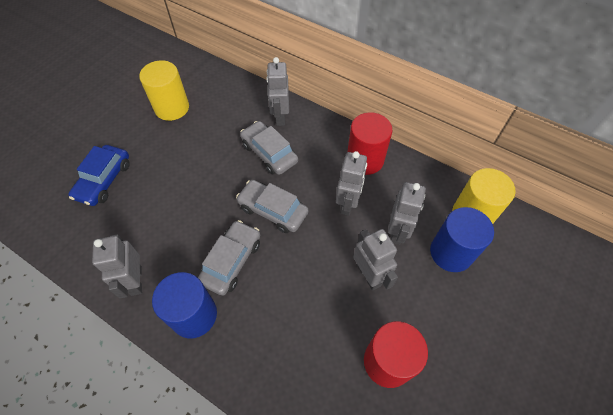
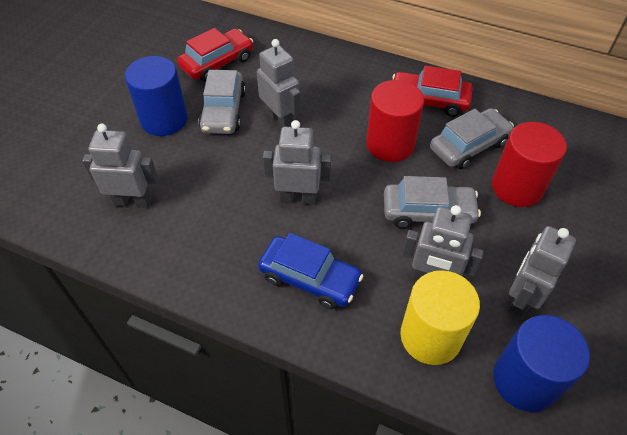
red car: none = 0 -> [177,28,253,82] [393,66,473,117] = 2
yellow cylinder: [139,60,189,121] [452,168,516,224] = 2 -> [400,270,480,365] = 1

